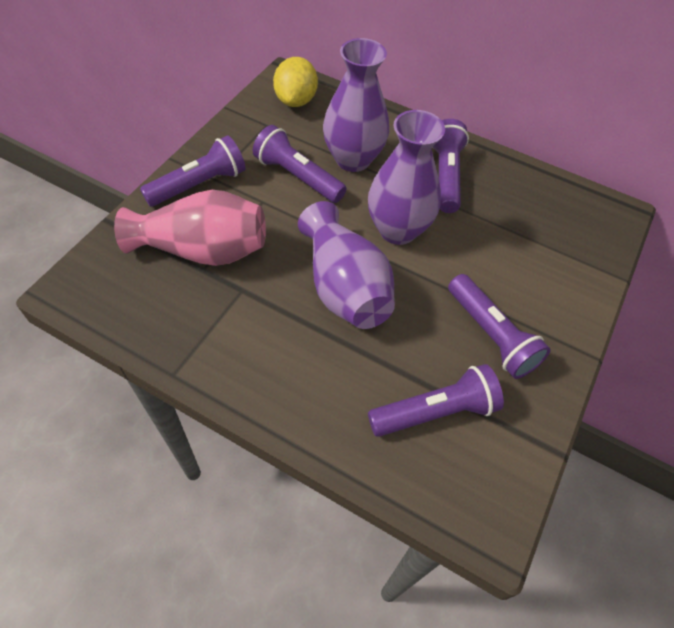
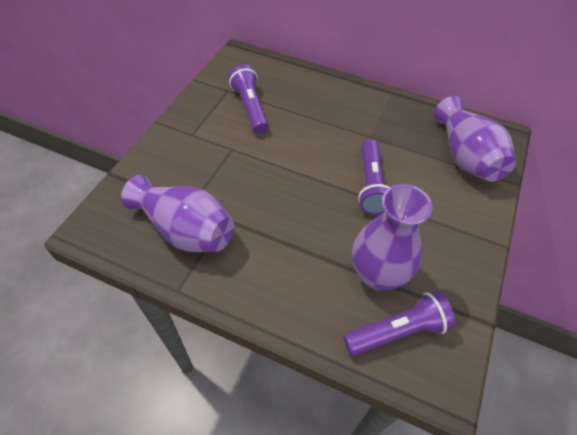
pink vase: [114,190,266,266] = 1 -> none = 0
purple flashlight: [140,135,246,207] [253,125,347,203] [368,364,504,437] [432,119,469,213] [448,274,551,379] = 5 -> [228,64,269,134] [343,291,456,356] [358,140,390,215] = 3
yellow lemon: [273,57,318,107] = 1 -> none = 0

